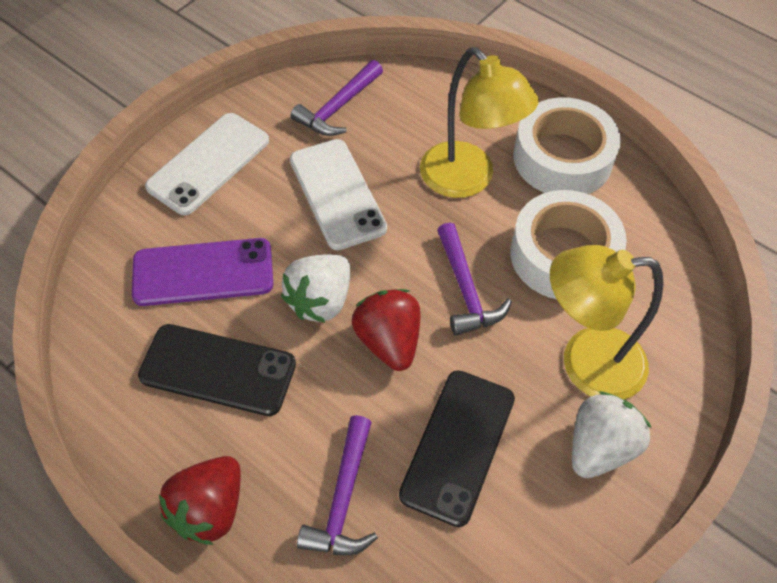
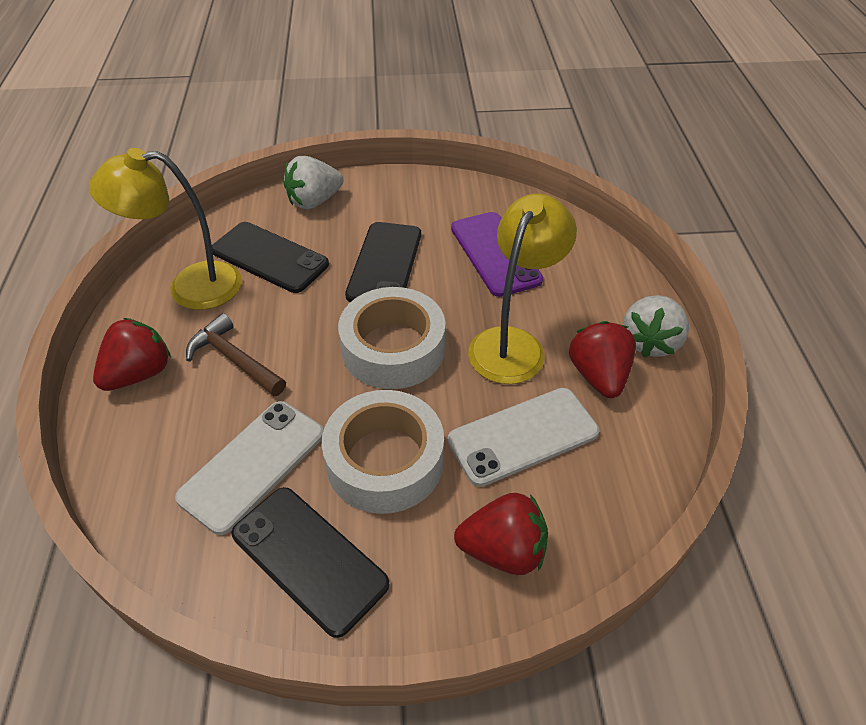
black phone: [138,324,296,416] [399,370,515,527] = 2 -> [212,222,329,293] [232,487,389,638] [345,222,421,302] = 3
brown hammer: none = 0 -> [186,313,286,396] = 1
purple hammer: [291,60,383,136] [297,415,378,555] [437,223,512,336] = 3 -> none = 0
red strawberry: [159,456,241,545] [352,289,421,371] = 2 -> [93,318,171,391] [454,493,548,575] [569,321,636,398] = 3

